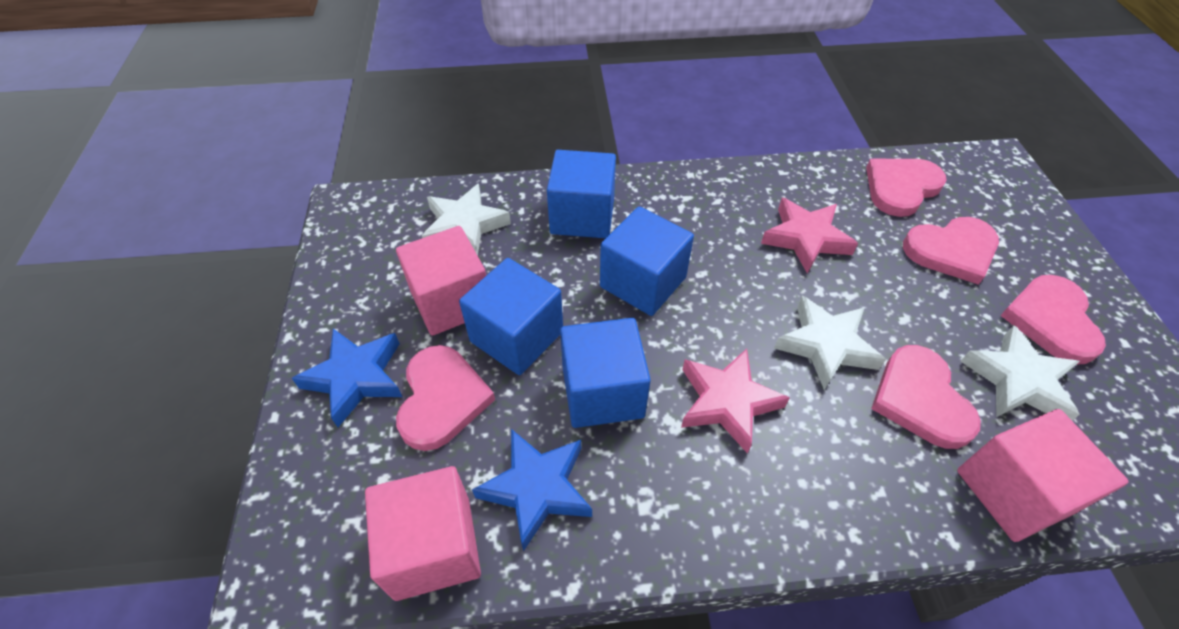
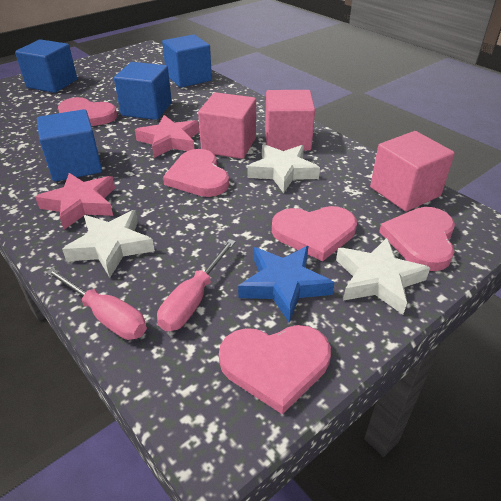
blue star: [292,328,402,427] [472,429,592,552] = 2 -> [238,246,335,323] = 1
pink screwdriver: none = 0 -> [45,268,147,340] [157,239,236,331] = 2

